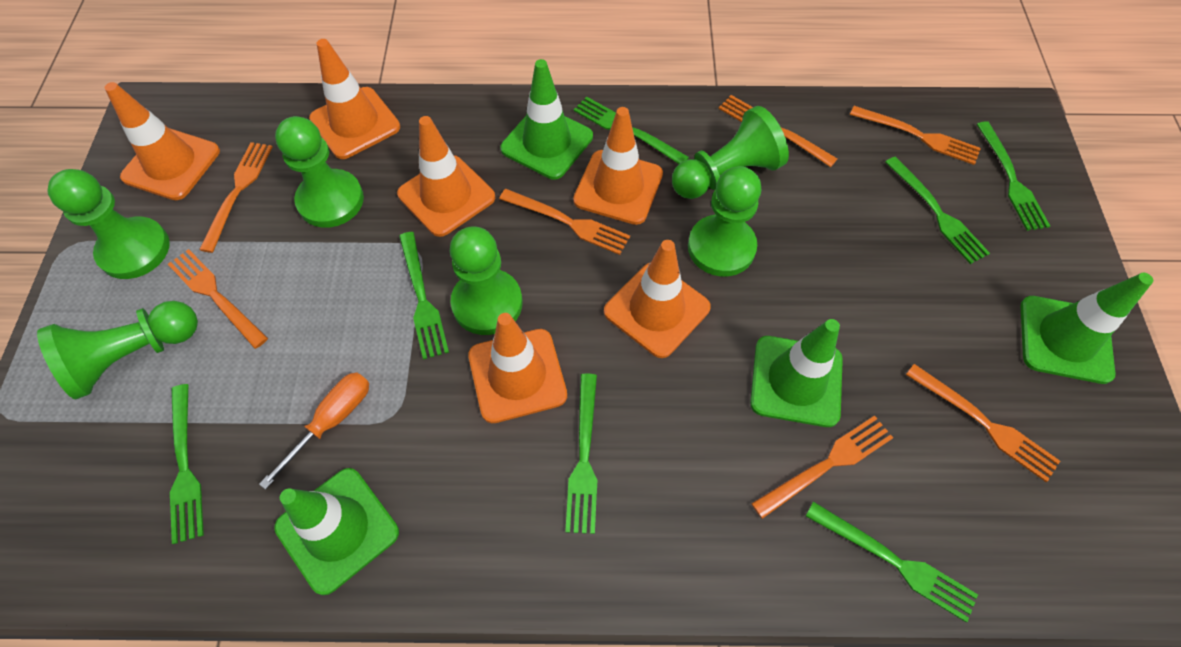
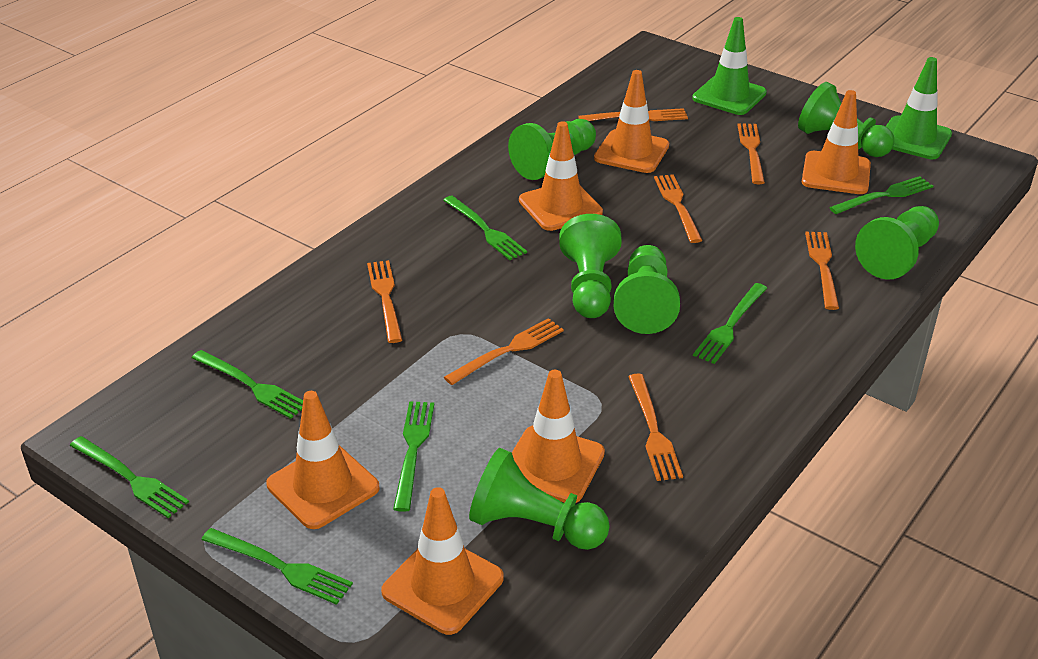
green traffic cone: [274,468,399,595] [500,59,593,180] [750,319,843,427] [1021,273,1153,384] = 4 -> [692,17,767,115] [886,57,952,159] = 2
orange screwdriver: [259,372,369,490] = 1 -> none = 0

